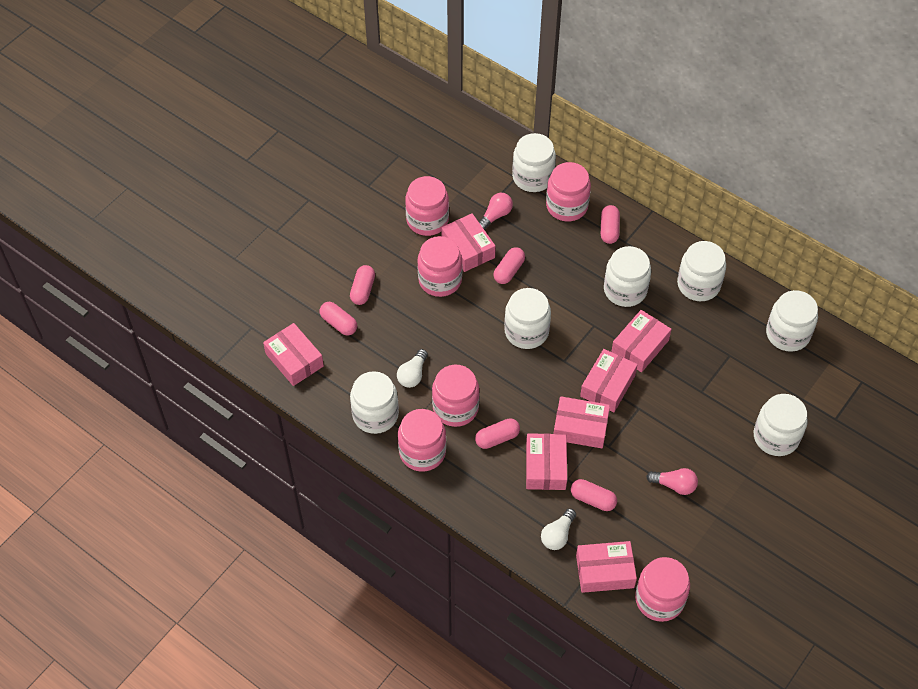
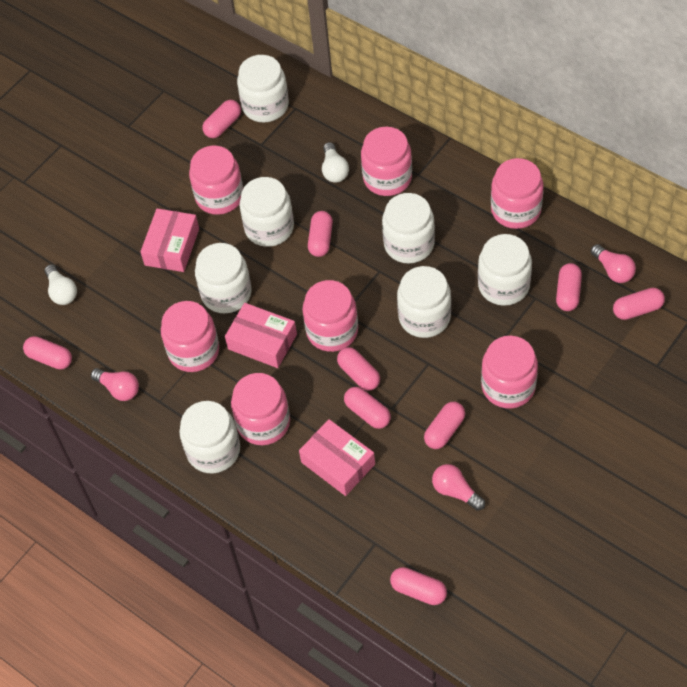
pink box: [263,323,324,386] [441,213,496,272] [526,433,567,490] [554,396,610,448] [576,541,637,593] [580,349,638,412] [611,310,672,372] = 7 -> [140,208,199,272] [225,303,297,368] [299,419,375,496] = 3
pink capsule: [320,302,357,336] [350,265,375,305] [475,418,520,449] [494,247,525,284] [571,479,617,511] [601,205,620,244] = 6 -> [23,336,72,370] [202,100,241,138] [308,211,333,257] [337,347,380,391] [344,387,391,429] [390,567,447,605] [424,402,465,449] [556,263,582,311] [613,288,665,320] = 9
pink jar: [398,409,446,472] [405,176,449,236] [417,236,462,297] [432,364,480,427] [546,162,591,221] [635,557,690,622] = 6 -> [161,301,219,372] [189,146,243,215] [231,373,290,445] [303,280,358,352] [361,127,412,196] [481,336,538,408] [491,158,544,229] = 7
pink light bulb: [479,193,513,230] [646,468,698,495] = 2 -> [91,368,139,401] [432,464,485,511] [591,244,636,283] = 3

